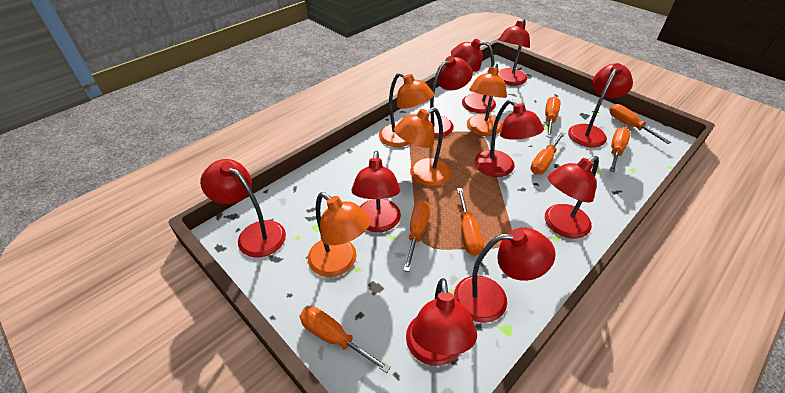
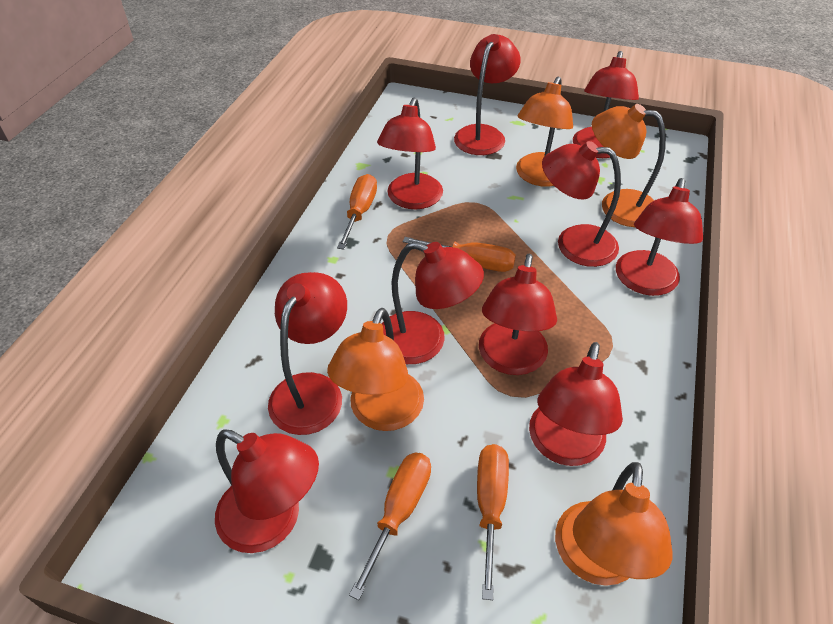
orange screwdriver: [300,307,391,373] [403,200,430,272] [457,188,484,256] [530,132,565,174] [545,96,561,138] [609,104,671,144] [609,127,631,172] = 7 -> [337,174,377,250] [349,453,431,600] [403,237,516,272] [477,444,509,600] = 4

